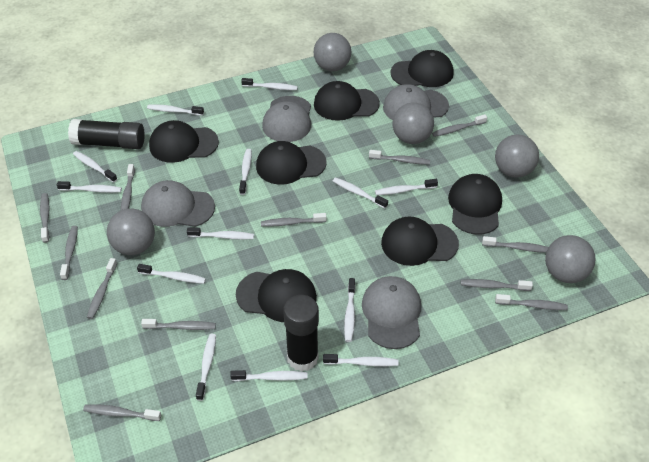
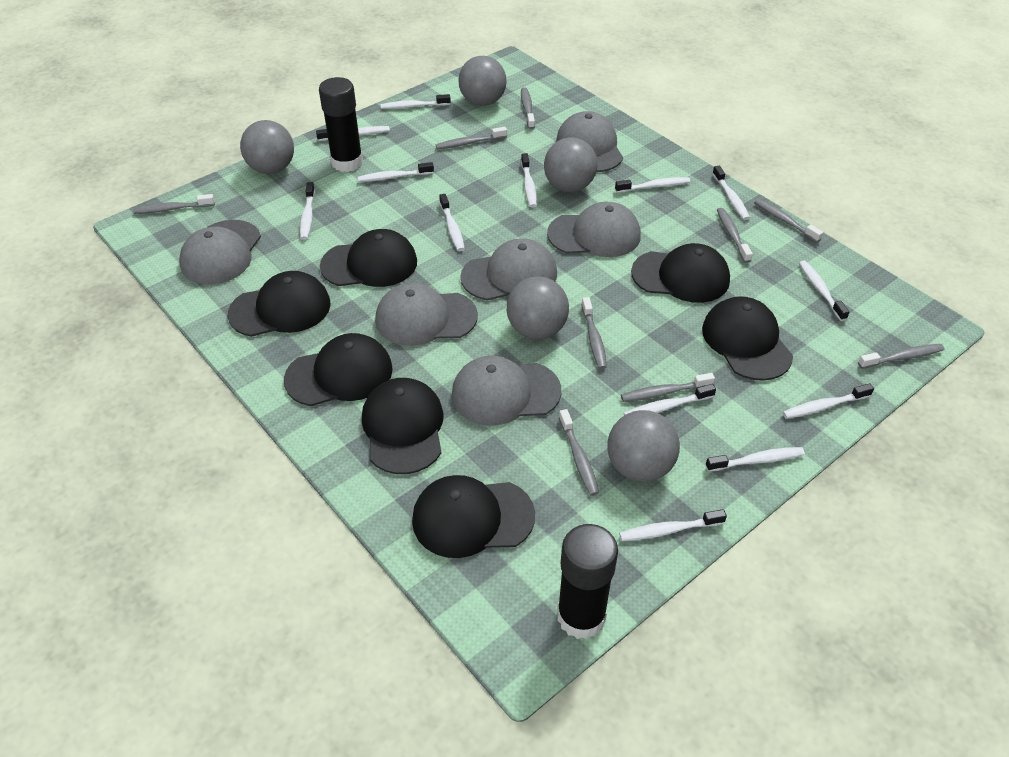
grey cap: [141,180,215,227] [262,96,311,142] [362,276,421,349] [383,84,449,120] = 4 -> [179,220,261,285] [375,283,478,346] [452,356,561,425] [460,238,557,301] [547,202,641,257] [556,111,623,172] = 6
grey toothbrush: [40,193,50,243] [60,226,78,280] [83,404,161,421] [87,258,117,319] [121,164,135,210] [141,319,216,330] [261,213,326,227] [369,150,430,165] [432,114,487,137] [461,279,533,291] [482,236,548,253] [495,294,568,310] = 12 -> [133,194,215,214] [436,127,507,149] [521,87,535,129] [559,409,599,496] [582,297,607,369] [621,373,715,402] [717,208,753,263] [754,199,823,242] [858,344,944,369] = 9

